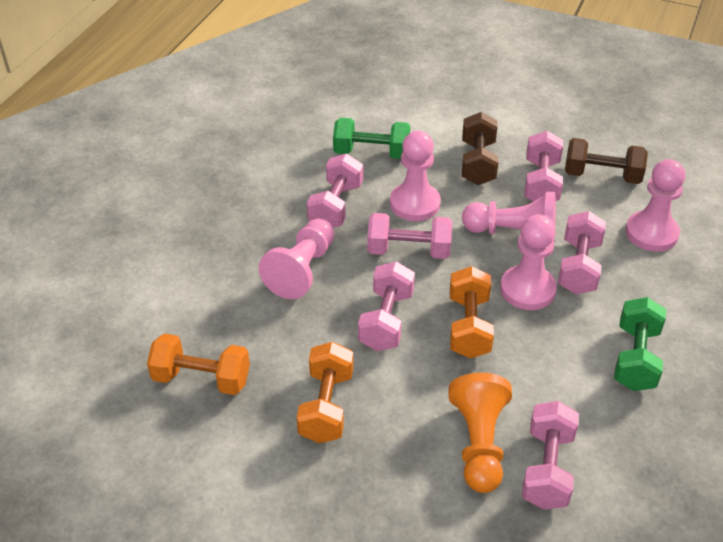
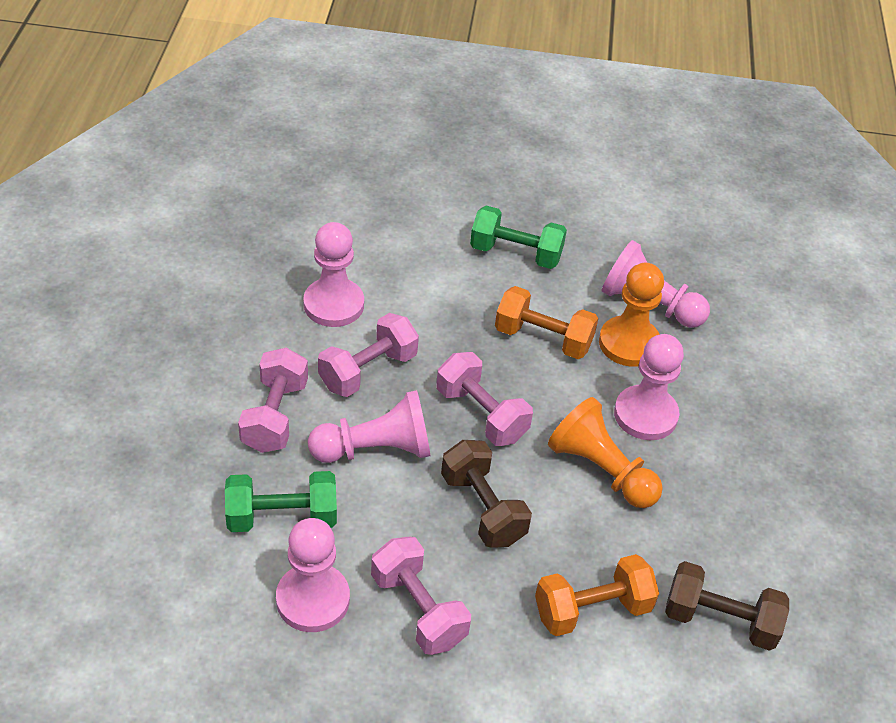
orange dumbbell: [147,333,250,395] [297,341,353,443] [450,266,494,359] = 3 -> [495,286,598,359] [535,554,659,636] = 2
orange pawn: [448,373,512,493] = 1 -> [548,397,663,508] [599,263,664,367] = 2
pink dumbbell: [307,154,363,228] [358,261,415,351] [367,213,452,259] [522,401,579,510] [524,131,563,202] [558,211,606,294] = 6 -> [238,348,308,453] [318,313,419,397] [371,536,471,655] [436,352,533,446] = 4

